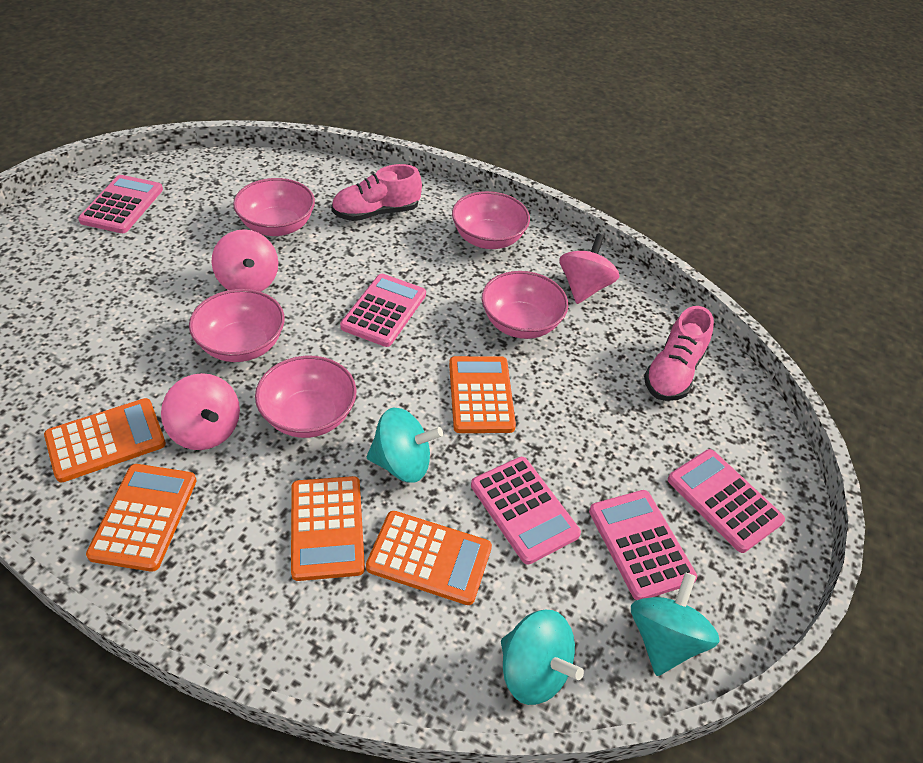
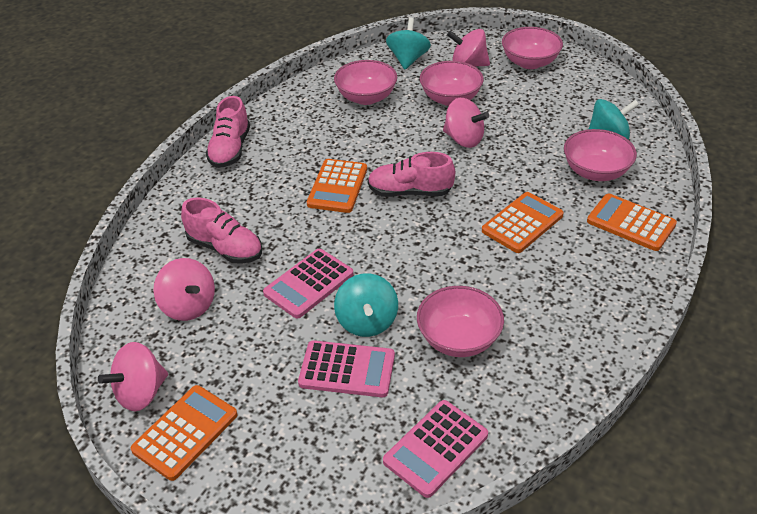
orange calculator: [44,398,166,482] [86,464,197,572] [291,476,365,581] [366,511,492,605] [449,356,516,433] = 5 -> [131,385,238,481] [307,159,367,213] [482,192,564,253] [587,194,677,251] = 4
pink calculator: [78,175,163,233] [340,274,426,347] [471,457,581,565] [589,490,697,600] [668,449,785,553] = 5 -> [263,249,353,319] [298,340,395,397] [383,400,488,498] = 3
pink shoe: [331,164,422,221] [644,306,714,401] = 2 -> [181,198,262,264] [206,96,250,168] [368,152,455,197] = 3
pink spinning top: [161,373,240,450] [211,229,278,292] [560,234,620,304] = 3 -> [98,342,168,411] [153,258,215,321] [443,98,489,148] [447,29,490,66] = 4

